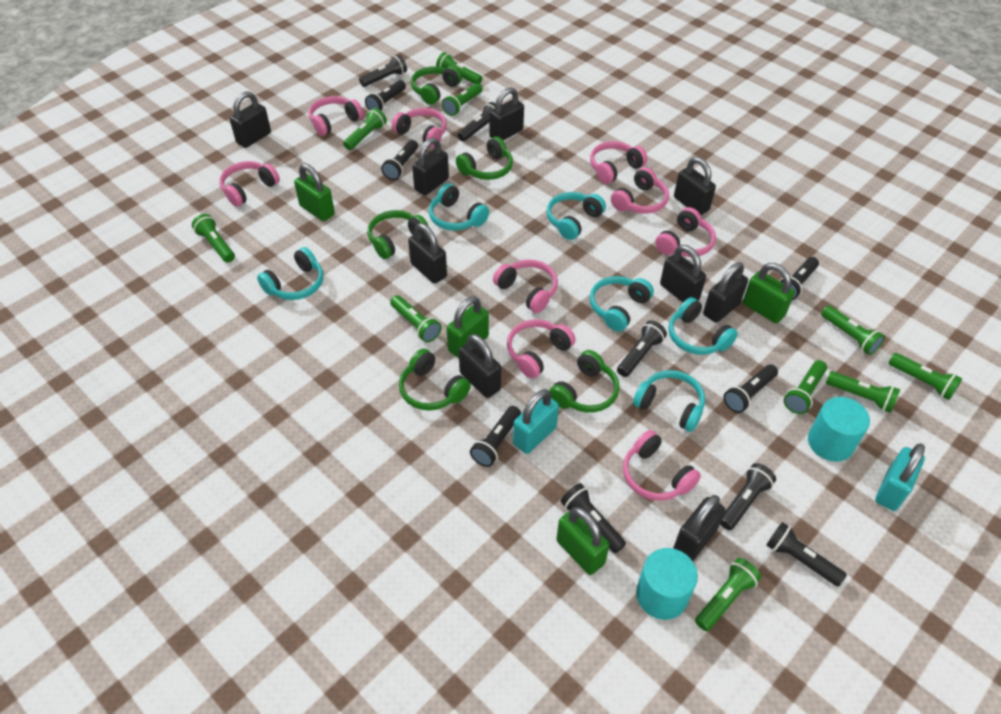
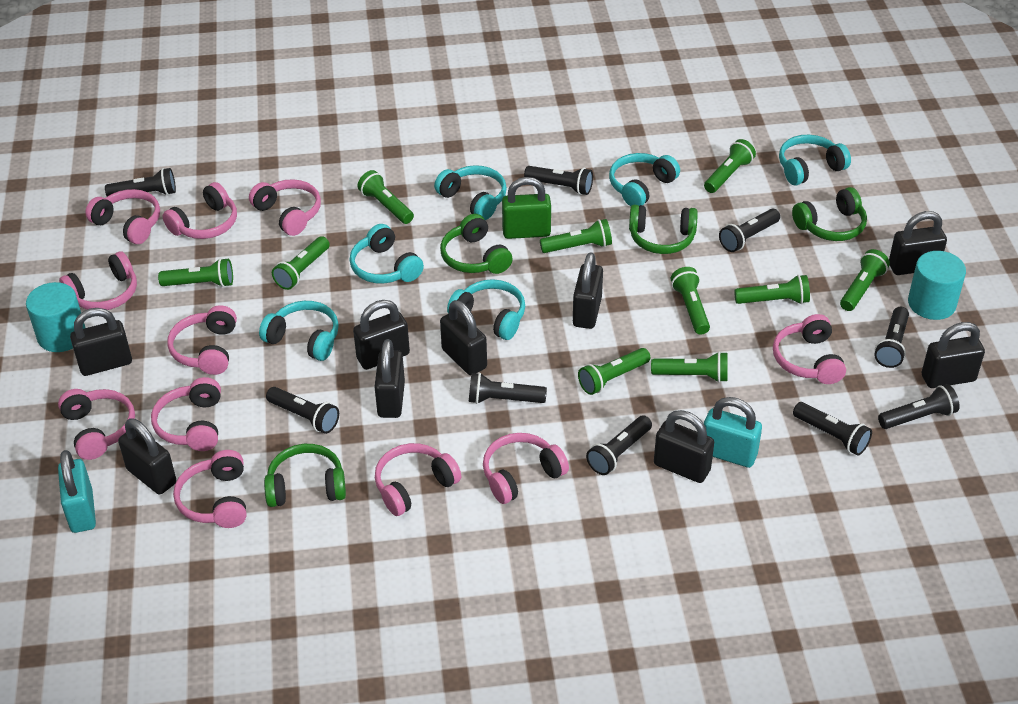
black flashlight: [359,55,407,87] [365,80,406,111] [381,140,418,180] [457,102,496,141] [470,406,521,467] [560,483,626,553] [617,320,667,377] [720,463,776,530] [724,364,778,413] [766,522,847,587] [780,257,819,300] = 11 -> [105,168,176,196] [266,387,339,434] [469,373,547,404] [524,166,593,195] [586,415,652,475] [719,209,780,252] [793,402,872,455] [874,307,909,368] [878,384,960,429] = 9
green headphones: [368,210,429,259] [399,348,471,411] [411,66,462,105] [456,137,513,180] [550,350,619,413] = 5 -> [264,444,346,507] [440,214,513,274] [629,205,698,254] [792,187,867,241] = 4
green padlock: [294,163,335,221] [446,296,489,358] [556,507,610,575] [743,263,795,323] = 4 -> [502,177,551,239] = 1
pink headphones: [219,161,280,207] [309,96,363,136] [392,108,447,148] [493,260,558,313] [507,319,576,379] [590,141,647,184] [611,167,669,214] [623,430,701,501] [655,207,716,257] = 9 -> [58,389,135,460] [59,251,137,310] [85,189,160,244] [151,377,221,451] [162,182,237,239] [167,305,237,375] [173,450,246,528] [249,179,321,236] [375,443,461,516] [483,433,569,504] [773,314,846,384] = 11

